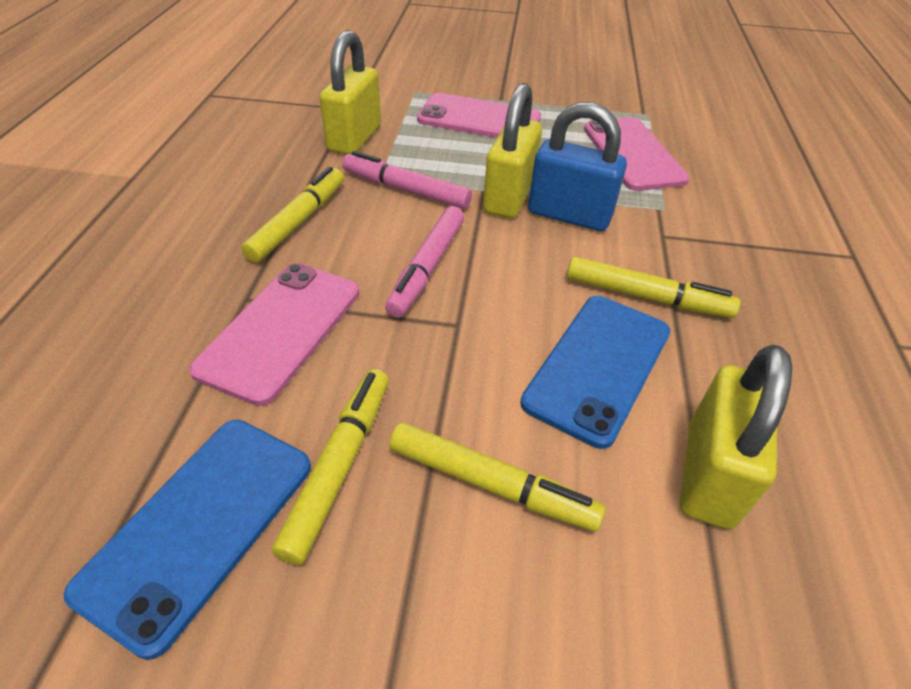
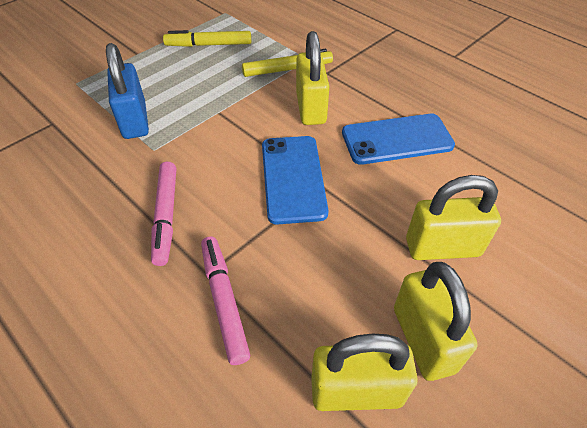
pink phone: [189,263,359,406] [417,93,541,138] [584,117,689,191] = 3 -> none = 0
yellow marker: [241,167,344,263] [272,369,389,565] [389,422,606,532] [567,257,740,318] = 4 -> [163,30,251,47] [242,49,333,77] = 2
yellow padlock: [319,30,381,155] [483,83,542,218] [680,344,792,529] = 3 -> [296,31,329,125] [311,334,418,411] [394,262,478,381] [406,175,501,260] = 4

